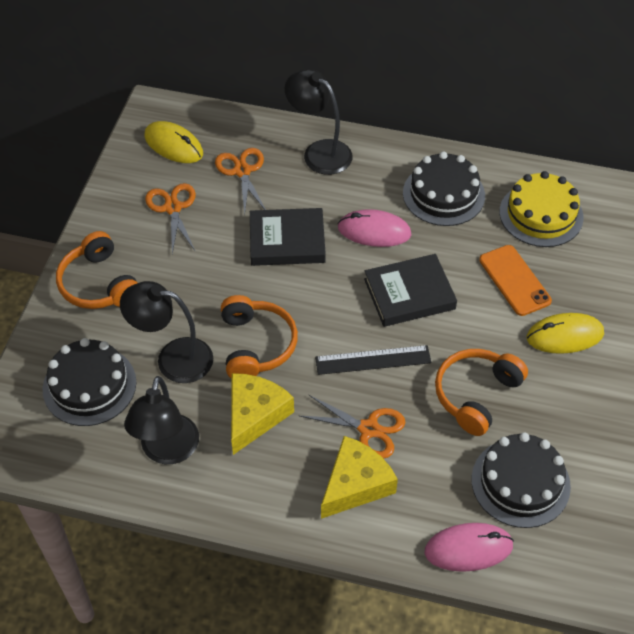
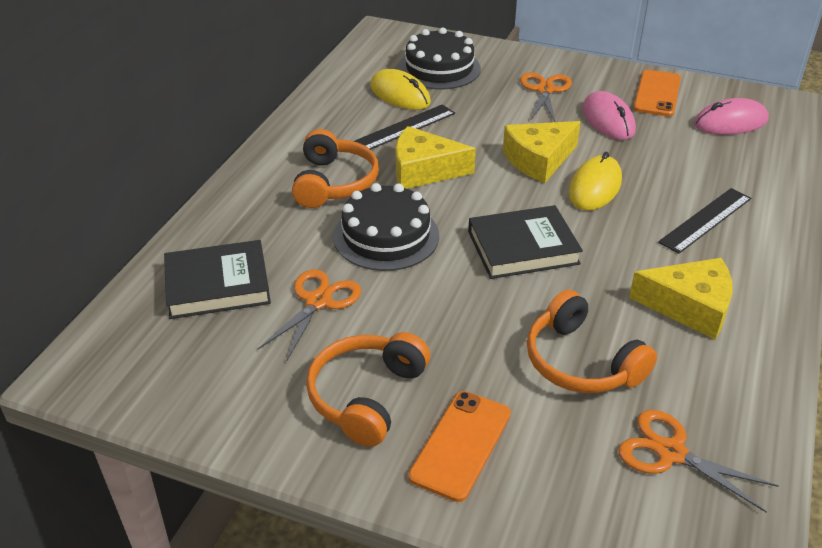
black cake: [43,338,136,426] [403,151,485,226] [472,432,571,528] = 3 -> [333,183,439,271] [398,27,481,89] = 2
black lamp: [120,281,213,383] [124,376,199,464] [285,69,352,175] = 3 -> none = 0
black ruler: [315,345,431,375] = 1 -> [354,105,455,150] [658,188,751,254] = 2
orange phone: [479,245,552,316] = 1 -> [408,391,511,502] [633,70,681,117] = 2
yellow cake: [500,171,584,247] = 1 -> none = 0
yellow cheese: [231,373,294,455] [321,436,398,519] = 2 -> [396,126,476,189] [503,121,581,183] [629,258,733,340] = 3

